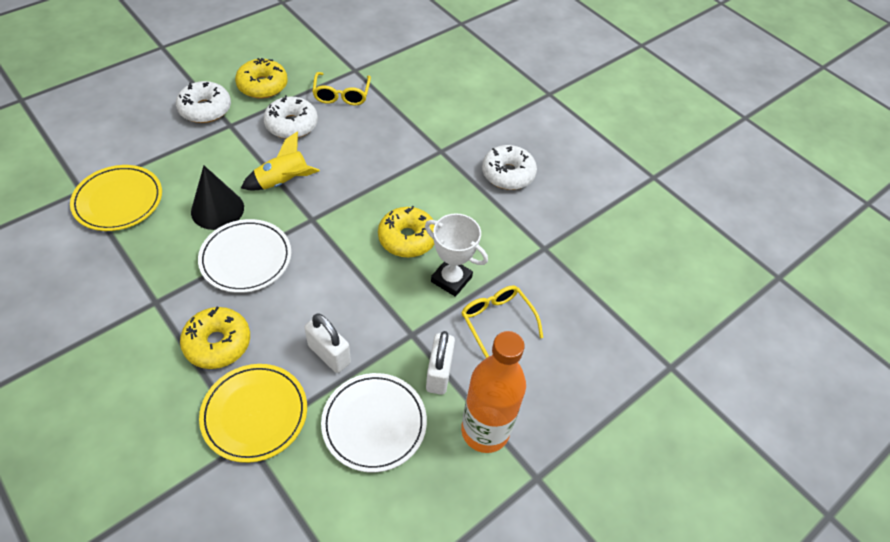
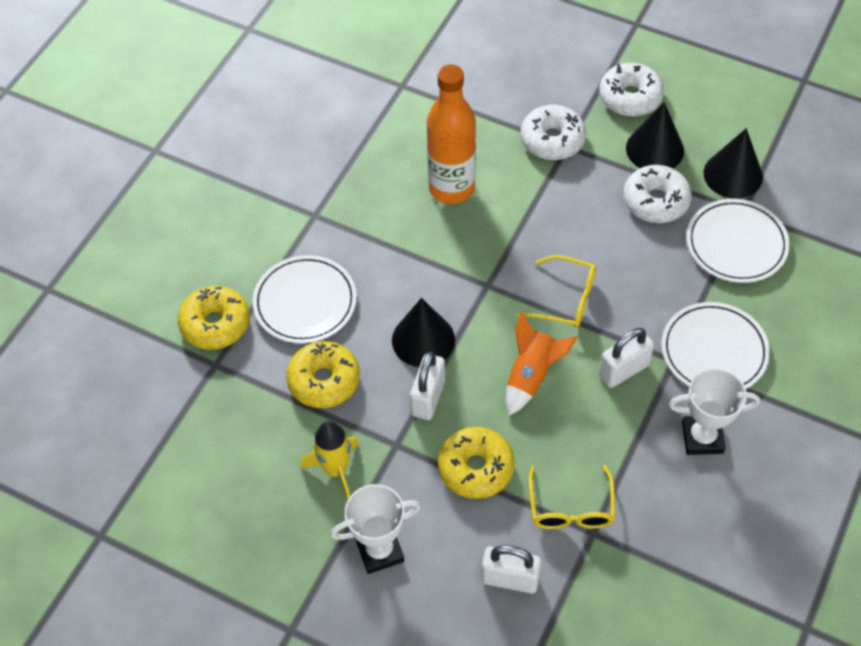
black cone: [191,166,244,230] = 1 -> [392,298,455,367] [626,102,684,168] [704,128,763,199] = 3
orange rocket: none = 0 -> [505,312,577,416] = 1
white padlock: [304,314,351,373] [426,331,455,395] = 2 -> [410,352,445,420] [481,545,541,594] [599,328,654,388] = 3
white plate: [198,219,291,293] [321,373,427,472] = 2 -> [253,255,357,343] [661,302,770,389] [686,199,790,283] = 3
white trophy: [425,213,488,297] = 1 -> [330,484,421,574] [669,368,760,455] = 2
yellow plate: [70,165,162,231] [199,364,307,463] = 2 -> none = 0

